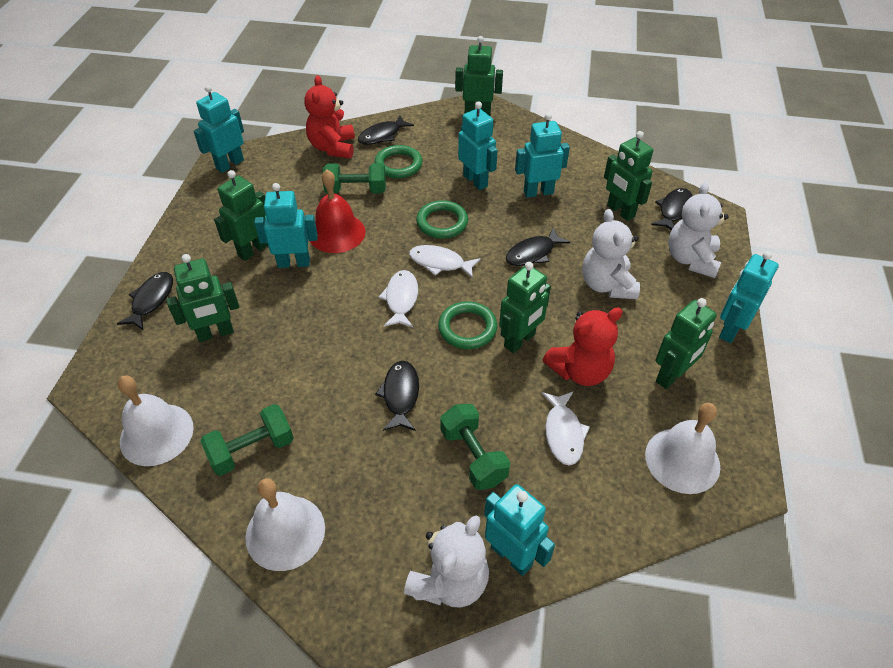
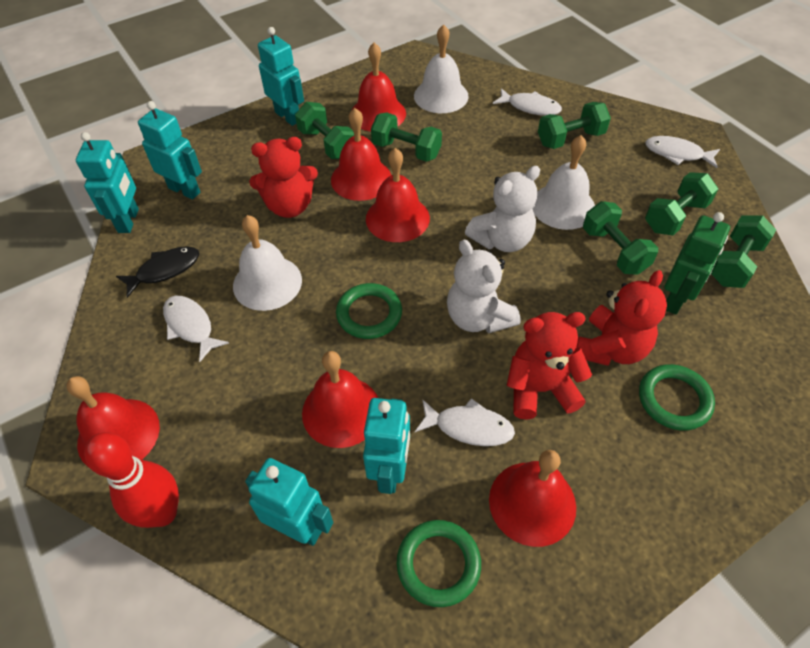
black fish: [117,272,173,331] [358,115,414,145] [375,361,419,431] [506,228,570,266] [651,188,692,231] = 5 -> [116,246,199,298] = 1
green dumbbell: [200,404,294,476] [323,163,386,194] [440,404,510,490] = 3 -> [295,102,354,159] [371,113,442,162] [538,102,611,149] [583,201,658,274] [645,172,718,236] [711,215,776,288] = 6
green robot: [167,254,239,342] [214,170,268,261] [455,36,503,116] [499,262,551,353] [604,131,653,221] [656,298,717,389] = 6 -> [664,212,730,315] = 1
red bell: [310,170,366,253] = 1 -> [66,376,160,467] [302,351,378,448] [331,108,391,201] [351,43,406,132] [366,148,430,242] [489,450,576,547] = 6
red bowling pin: none = 0 -> [84,432,179,528] = 1
red teddy bear: [304,75,355,159] [543,307,623,386] = 2 -> [249,137,318,218] [507,312,592,420] [577,270,667,366] = 3
turquoise robot: [194,85,244,173] [254,183,318,268] [458,101,498,190] [484,484,555,576] [515,113,570,198] [719,251,779,343] = 6 -> [76,132,139,233] [138,101,202,199] [245,458,333,546] [258,27,304,126] [363,398,410,494] = 5
white fish: [379,270,418,327] [409,245,481,278] [542,392,590,466] = 3 -> [163,296,229,362] [415,398,515,446] [493,88,562,116] [645,136,720,168] = 4
white teddy bear: [404,515,489,608] [582,209,640,299] [668,182,729,278] = 3 -> [447,240,520,333] [465,166,540,252] = 2

